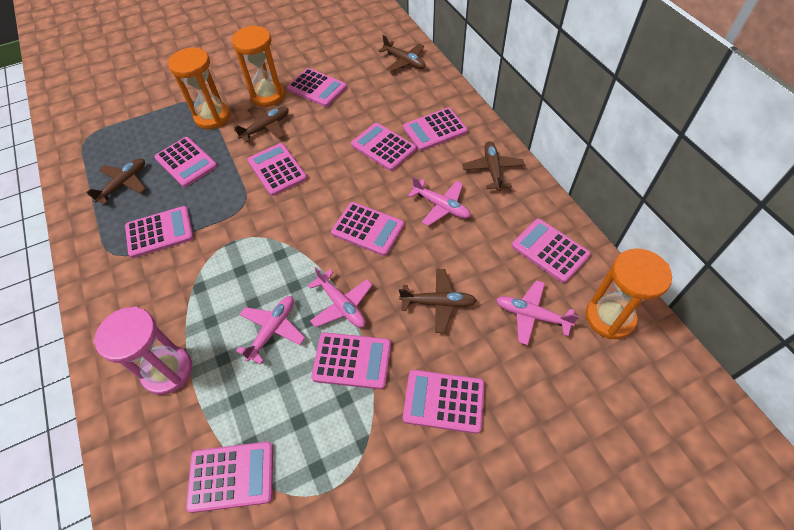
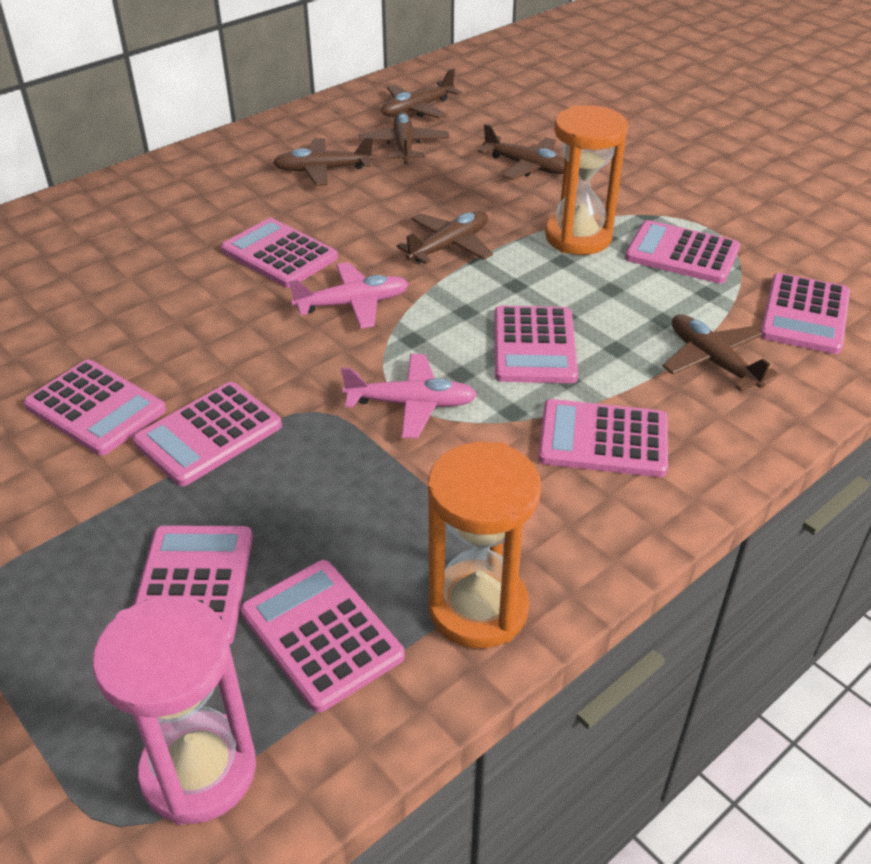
brown plane: [87,158,146,205] [234,107,289,142] [378,35,426,72] [399,269,477,333] [463,141,525,191] = 5 -> [273,137,374,186] [359,111,449,164] [381,68,462,119] [397,211,493,264] [478,124,565,180] [662,314,777,391] = 6
orange hourglass: [168,48,230,129] [232,25,285,107] [586,248,672,339] = 3 -> [428,442,541,648] [545,105,628,255] = 2
pink calculator: [125,206,194,258] [155,137,217,187] [186,441,273,513] [247,143,307,196] [287,68,347,107] [311,332,391,389] [331,202,405,256] [351,123,416,171] [403,108,468,151] [403,370,485,434] [512,219,591,283] = 11 -> [24,360,166,456] [133,382,282,486] [134,525,253,645] [221,218,338,288] [240,560,405,713] [494,306,578,383] [538,399,668,477] [625,220,740,284] [760,273,850,354] = 9
pink plane: [236,296,305,364] [308,267,373,328] [408,177,471,226] [496,280,579,345] = 4 -> [289,262,409,329] [341,354,477,438] = 2

